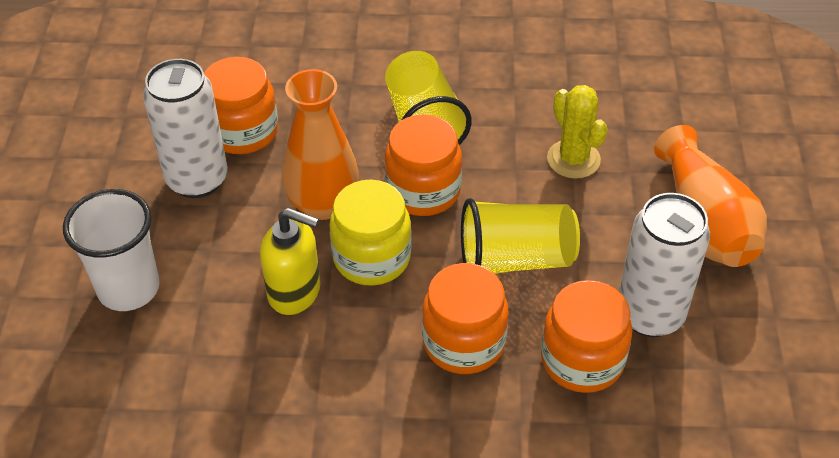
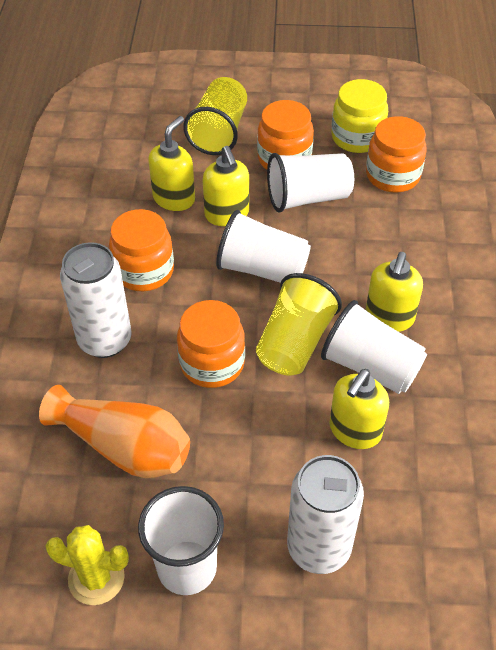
orange vase: [282,69,359,220] [654,125,767,267] = 2 -> [39,385,190,478] = 1
white cup: [63,189,160,311] = 1 -> [138,486,224,595] [216,210,311,283] [267,153,354,213] [321,300,427,394] = 4
yellow soap dispenser: [260,208,320,315] = 1 -> [148,116,195,211] [203,146,249,226] [329,369,389,449] [366,252,423,332] = 4

